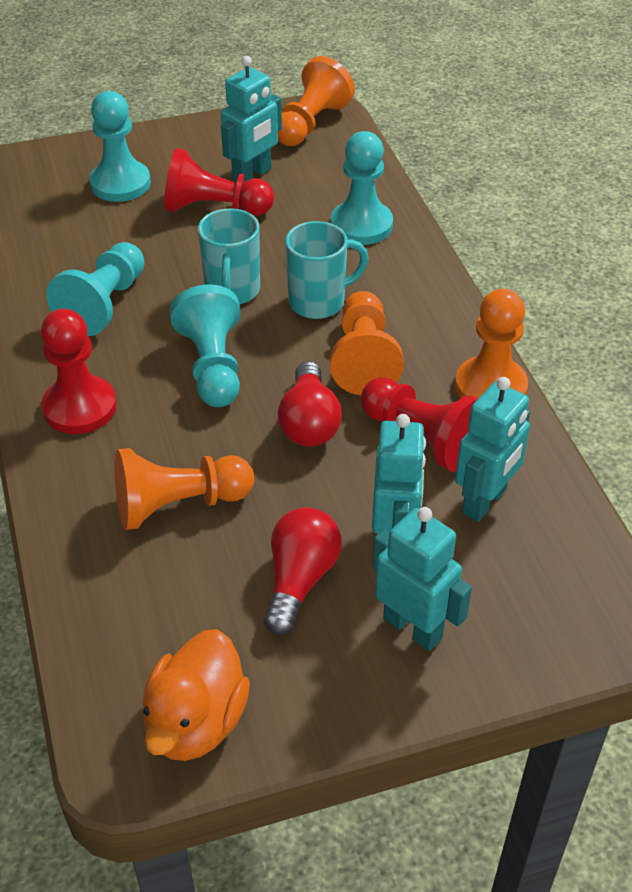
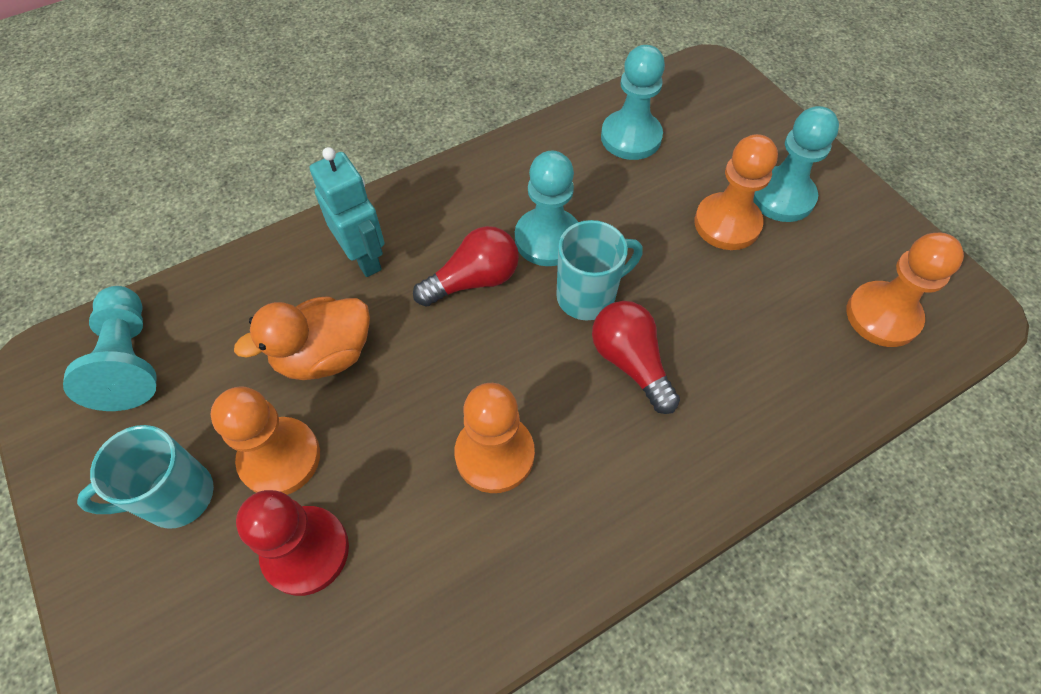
red pawn: [41,309,117,434] [164,148,274,216] [360,378,478,472] = 3 -> [236,490,349,596] = 1
turquoise robot: [221,56,282,183] [372,414,426,534] [373,507,472,651] [455,377,530,522] = 4 -> [310,147,385,277] = 1

